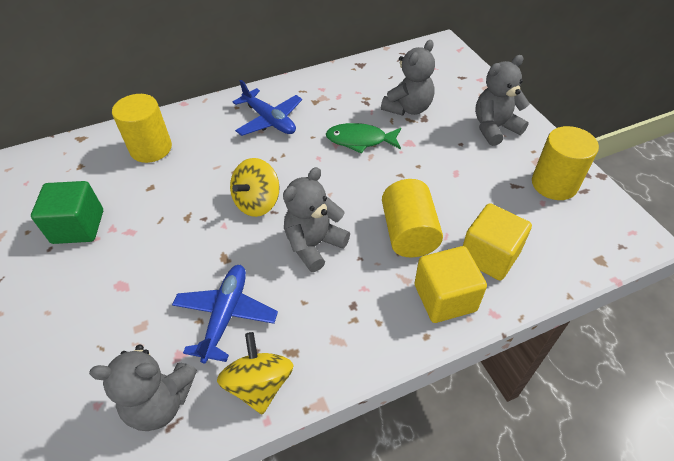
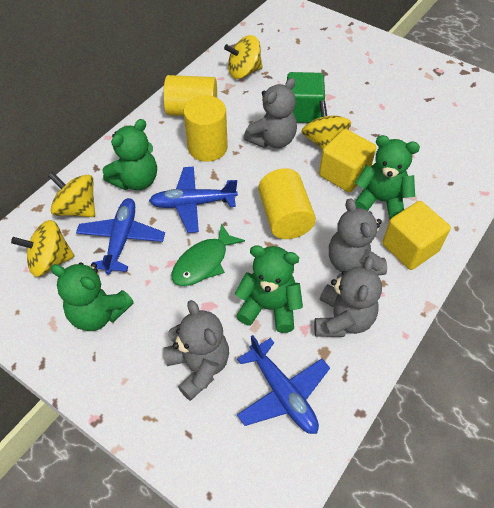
blue plane: [172,265,278,363] [233,80,302,136] = 2 -> [76,198,165,274] [149,166,238,233] [237,335,330,434] = 3
green teddy bear: none = 0 -> [51,262,134,331] [103,119,157,190] [235,245,303,333] [355,135,420,219] = 4
yellow spinning top: [217,332,294,415] [230,158,280,217] = 2 -> [11,220,74,277] [48,172,95,217] [224,35,263,79] [301,100,351,150] = 4

